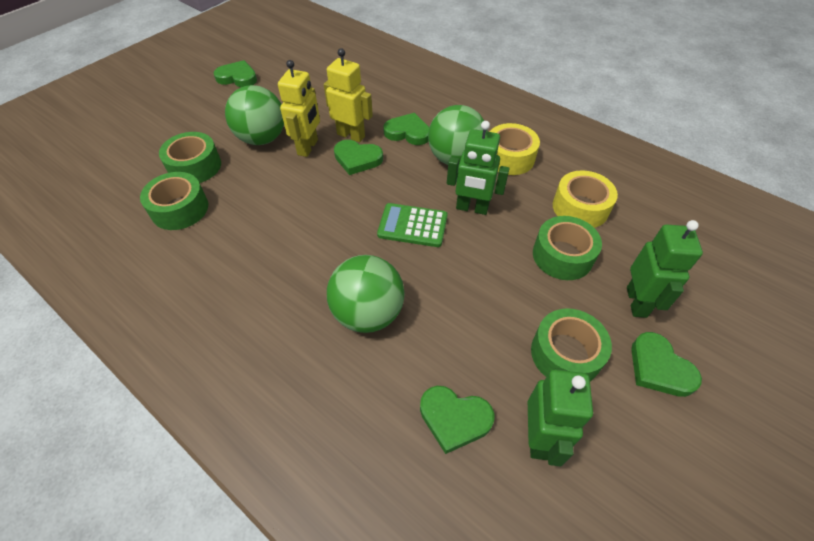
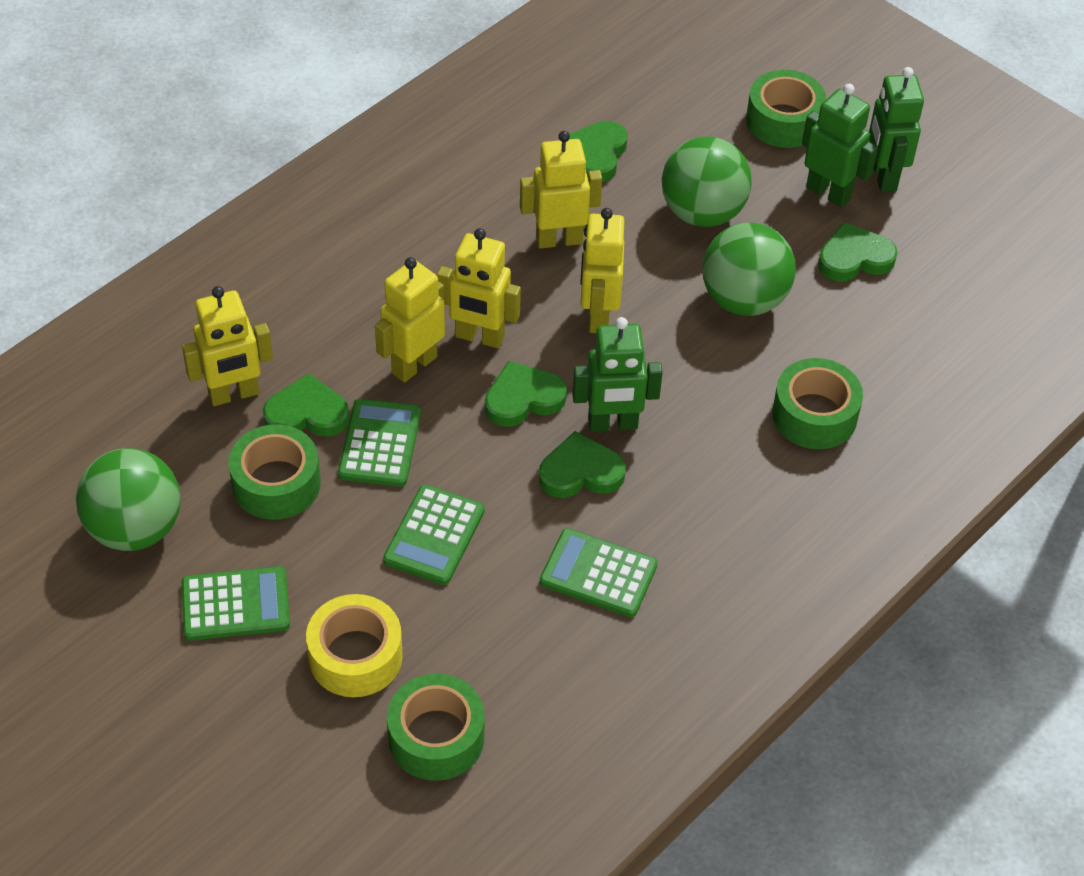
green calculator: [377,203,448,247] = 1 -> [181,566,290,641] [338,399,421,487] [383,484,485,585] [540,528,658,617] = 4
yellow robot: [278,60,320,157] [324,48,373,142] = 2 -> [182,286,273,406] [375,257,445,383] [437,228,521,348] [520,131,602,249] [580,208,624,333] = 5
yellow tape: [490,123,540,175] [553,170,618,228] = 2 -> [306,594,403,697] = 1

